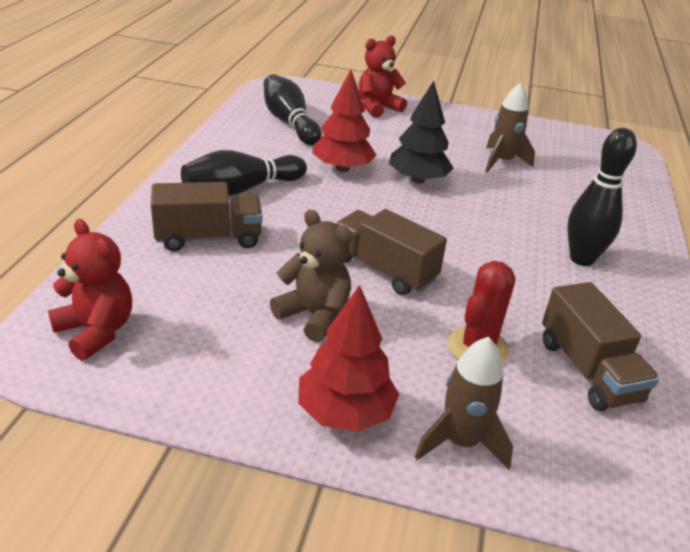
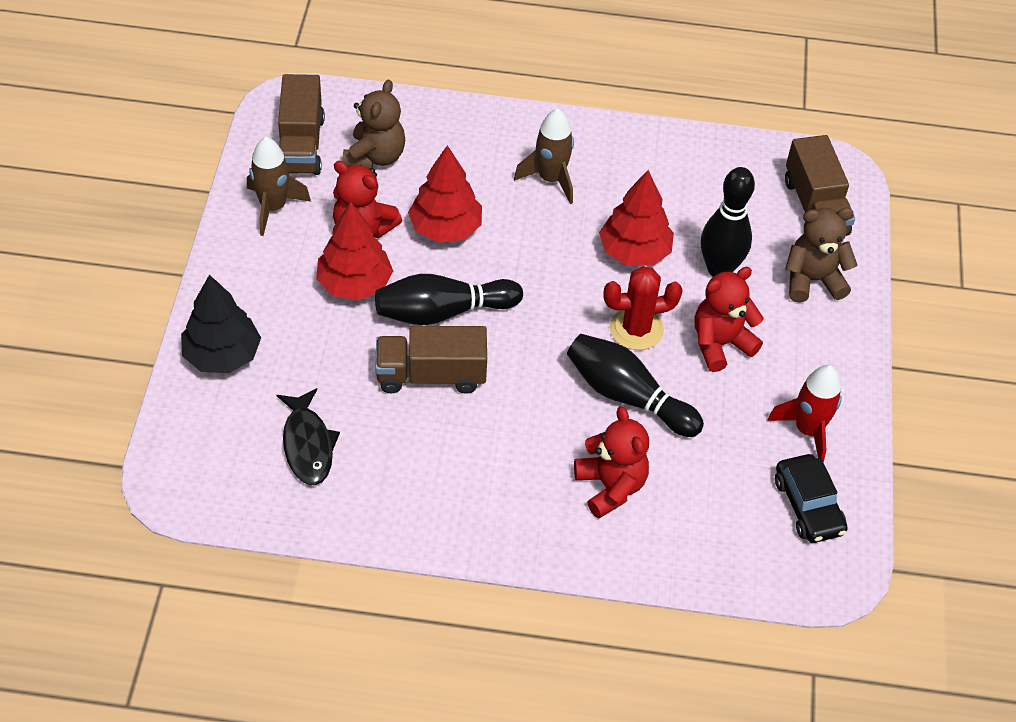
black car: none = 0 -> [775,454,848,543] = 1
black fish: none = 0 -> [277,388,340,485] = 1
brown teddy bear: [270,210,352,342] = 1 -> [343,79,405,169] [785,207,857,303] = 2
red rocket: none = 0 -> [767,365,842,463] = 1
red teddy bear: [48,219,132,361] [359,36,407,118] = 2 -> [333,161,402,238] [574,406,649,519] [695,267,764,372] = 3
red tree: [298,285,399,432] [312,70,376,172] = 2 -> [316,202,393,300] [408,145,482,243] [599,170,674,266] = 3

